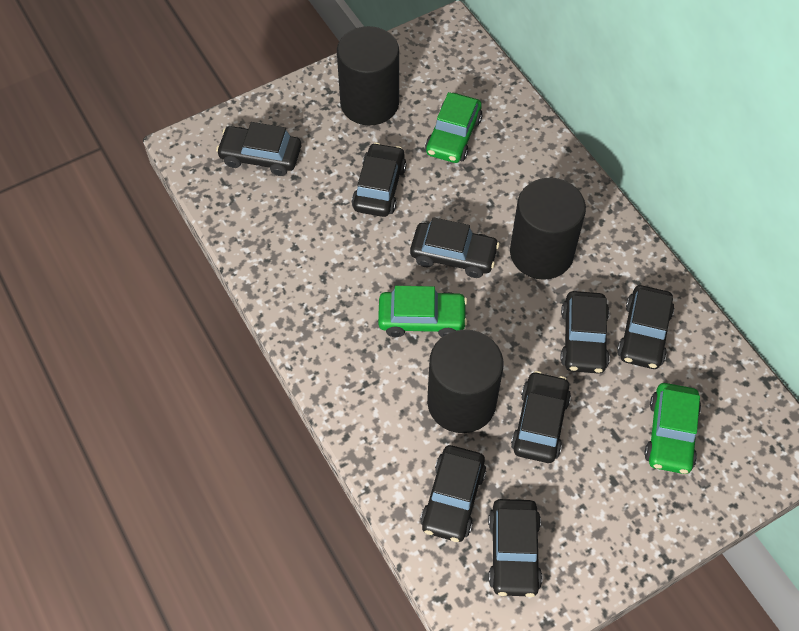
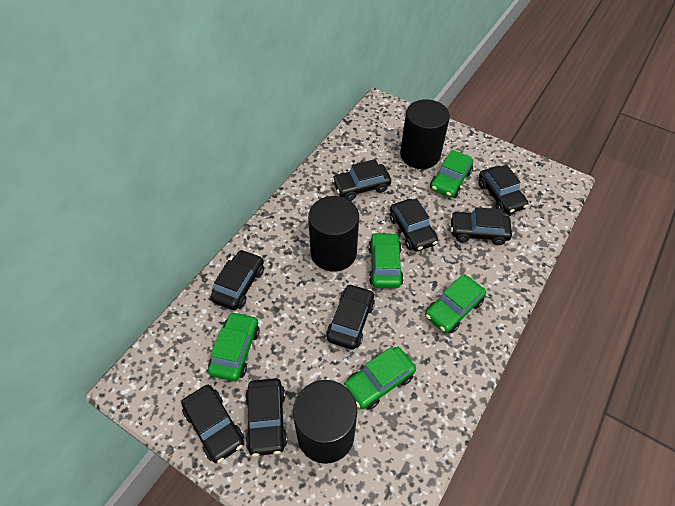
green car: [378,286,467,337] [425,92,482,163] [644,383,701,474] = 3 -> [208,311,260,381] [344,346,416,410] [368,232,404,288] [425,275,486,333] [430,150,474,198] = 5

